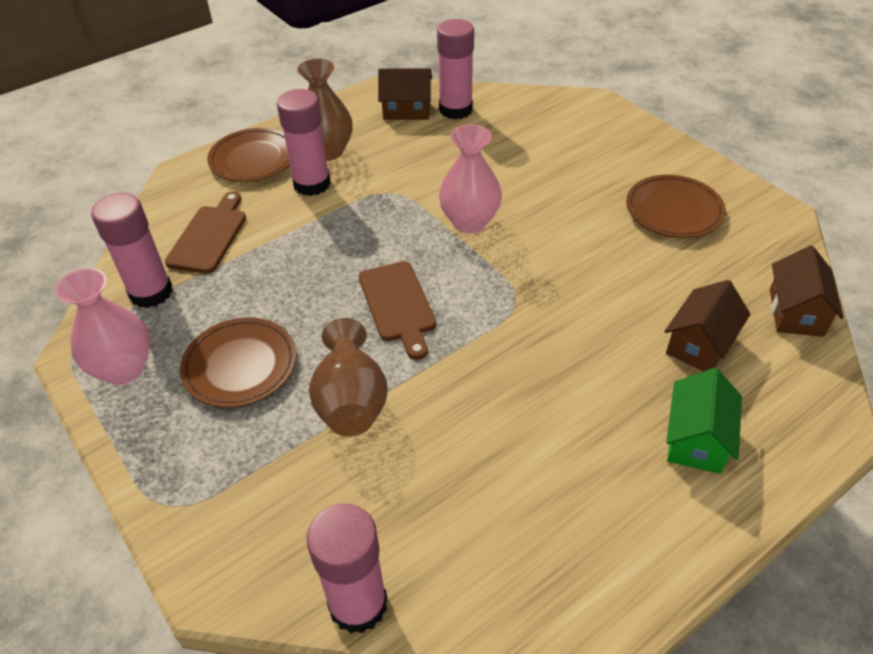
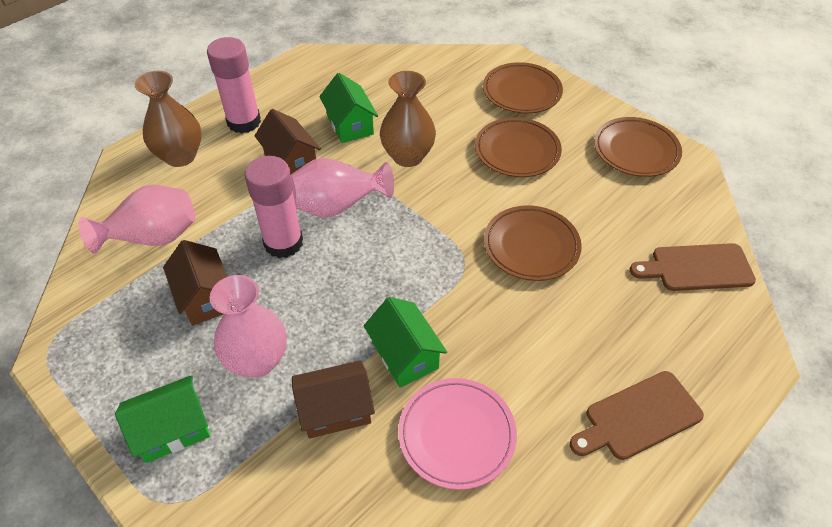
brown plate: [180,318,296,408] [207,128,290,182] [626,175,726,238] = 3 -> [475,117,562,177] [483,62,563,114] [484,205,582,281] [594,117,682,177] = 4
green house: [666,368,742,474] = 1 -> [115,375,210,463] [319,73,378,143] [364,297,447,388] = 3
pink glue stick: [91,193,173,308] [277,89,331,196] [306,503,387,634] [437,19,474,119] = 4 -> [207,37,261,133] [245,156,303,258] = 2
pink plate: none = 0 -> [398,378,517,490] = 1
pink vase: [55,268,151,385] [439,124,502,234] = 2 -> [78,184,195,253] [210,275,287,378] [291,158,394,217] = 3

